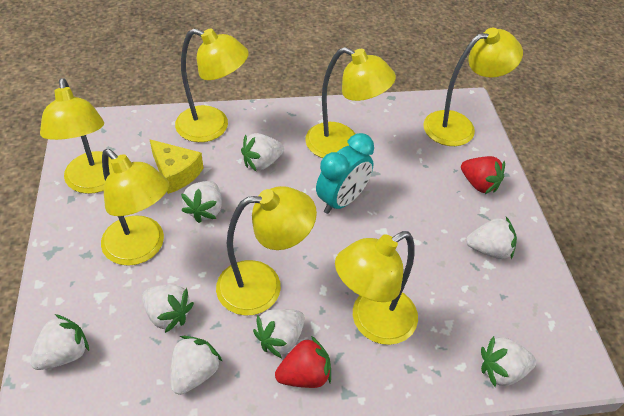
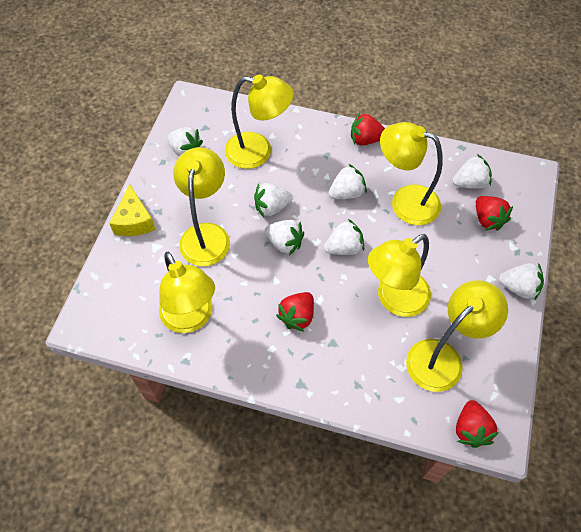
red strawberry: [275,336,331,388] [461,156,505,194] = 2 -> [276,292,314,332] [351,113,385,146] [456,400,499,448] [476,196,513,231] = 4
turquoise clock: [316,133,374,214] = 1 -> none = 0
white strawberry: [30,314,89,370] [142,284,194,333] [171,336,223,395] [181,181,222,223] [241,133,284,172] [253,309,305,359] [466,217,517,259] [481,336,536,387] = 8 -> [167,127,203,157] [254,183,293,217] [265,220,304,256] [324,219,364,255] [329,164,367,199] [453,154,492,189] [499,263,544,300] = 7
yellow lamp: [40,78,113,194] [101,149,169,266] [175,28,249,142] [216,186,317,315] [305,47,396,158] [335,231,418,345] [423,28,523,146] = 7 -> [159,252,215,333] [173,147,230,266] [225,74,294,169] [368,234,431,317] [380,122,443,225] [406,281,508,392] = 6

